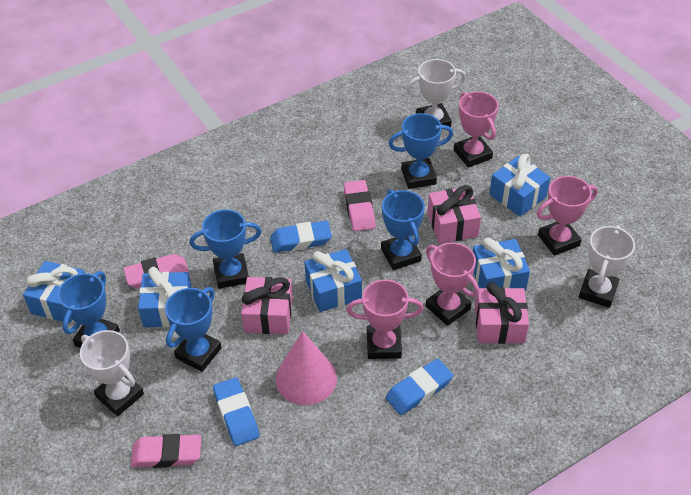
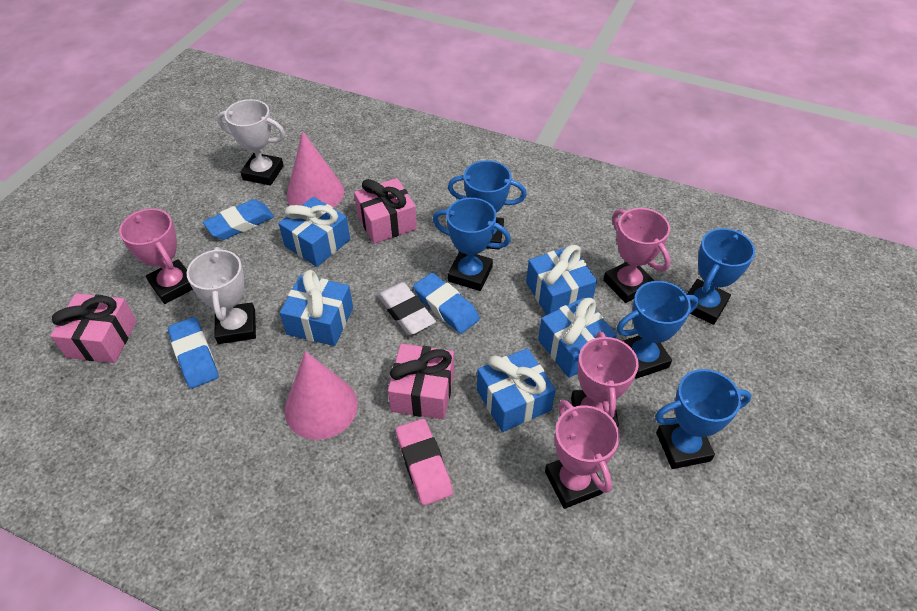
pink cone: [276,331,337,405] = 1 -> [285,351,358,440] [287,131,344,207] = 2
pink eraser: [123,254,189,289] [131,434,201,468] [344,180,376,231] = 3 -> [396,418,453,505] = 1
white eraser: none = 0 -> [377,282,436,335] = 1
white trophy: [80,330,144,416] [406,59,466,127] [579,225,635,308] = 3 -> [187,247,256,344] [217,99,285,185] = 2

